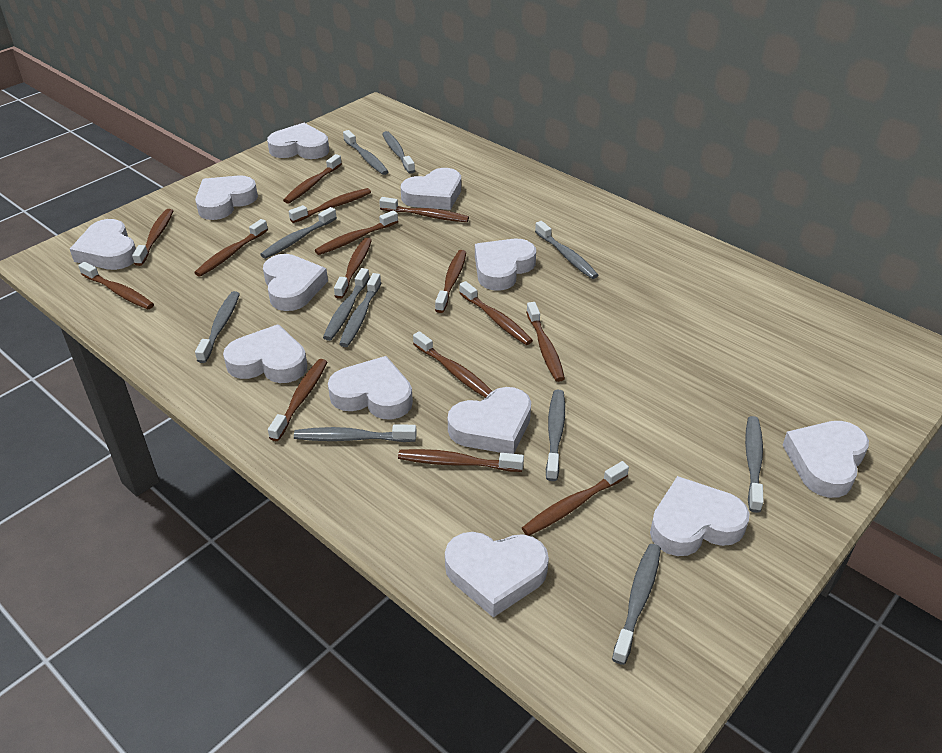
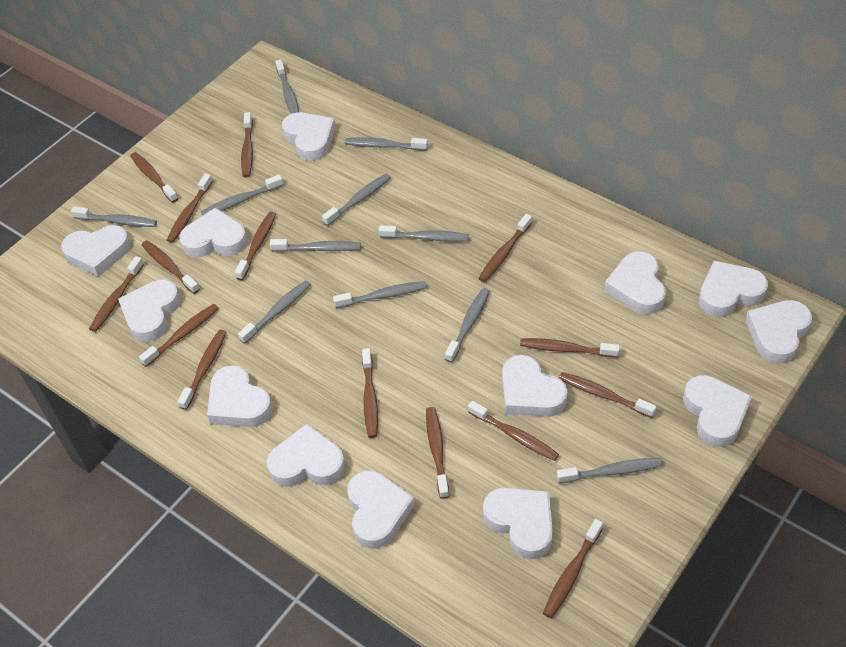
white heart: [70,219,136,270] [195,175,258,220] [223,324,307,383] [263,254,328,311] [267,123,329,159] [328,356,413,420] [401,168,461,210] [445,532,549,618] [448,387,531,454] [475,239,536,291] [650,476,750,556] [783,421,869,498] = 12 -> [61,225,131,277] [118,280,180,342] [179,208,247,258] [207,365,272,427] [267,424,345,487] [282,112,336,161] [347,471,415,548] [483,488,553,559] [502,355,568,417] [604,251,666,314] [683,375,752,447] [699,261,768,317] [745,300,812,364] = 13

